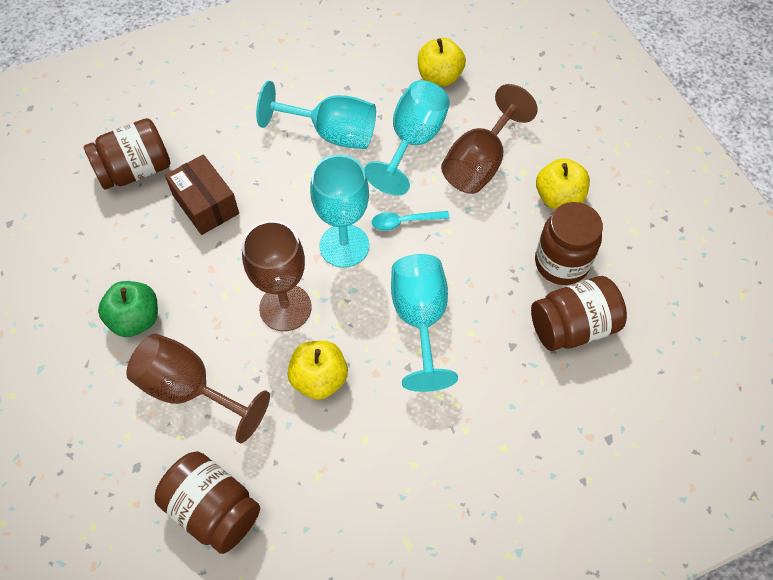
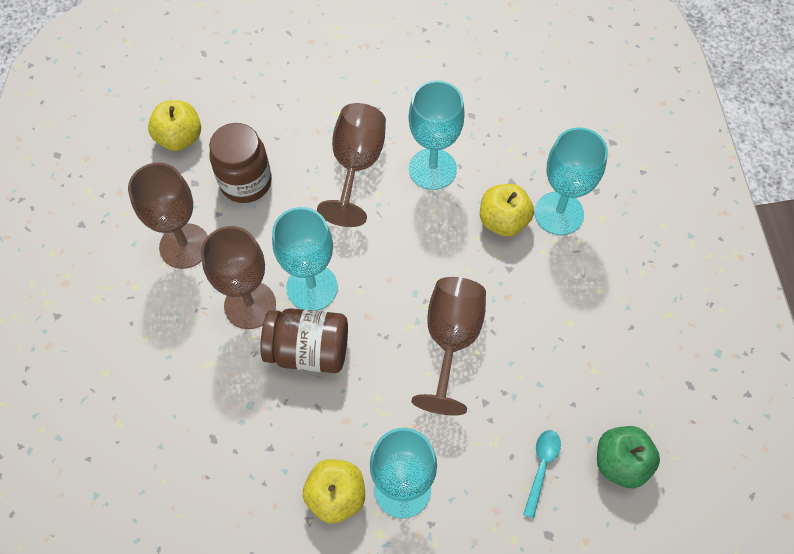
brown box: [165,154,239,235] = 1 -> none = 0
brown goblet: [126,334,270,443] [242,220,312,331] [441,84,538,194] = 3 -> [128,162,208,269] [201,226,276,329] [317,103,386,227] [412,277,486,416] = 4
brown jar: [84,118,170,190] [155,451,260,554] [531,276,627,351] [535,202,603,285] = 4 -> [209,123,272,203] [260,308,348,373] = 2

